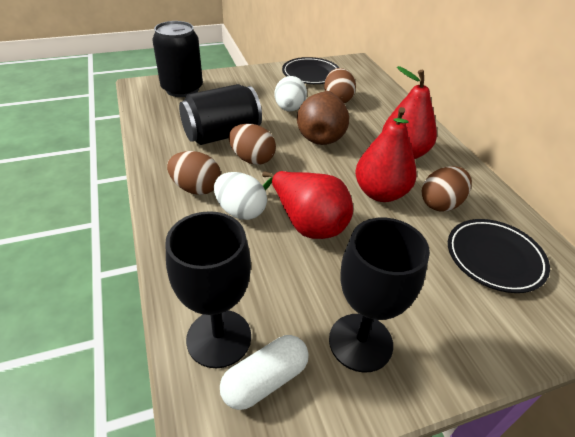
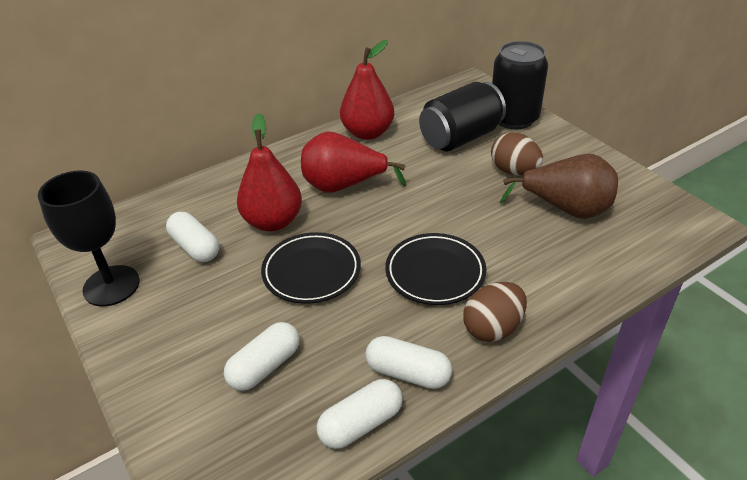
black goblet: [165,211,251,368] [329,217,430,373] = 2 -> [38,170,140,307] = 1
brown egg: [167,151,221,195] [229,124,276,165] [324,68,356,103] [421,166,472,212] = 4 -> [463,282,527,342] [491,133,543,175] = 2
white capsule: [220,335,309,410] = 1 -> [166,212,219,262] [224,322,299,391] [317,379,403,449] [366,336,452,389] = 4
white egg: [214,172,267,220] [274,76,307,111] = 2 -> none = 0

